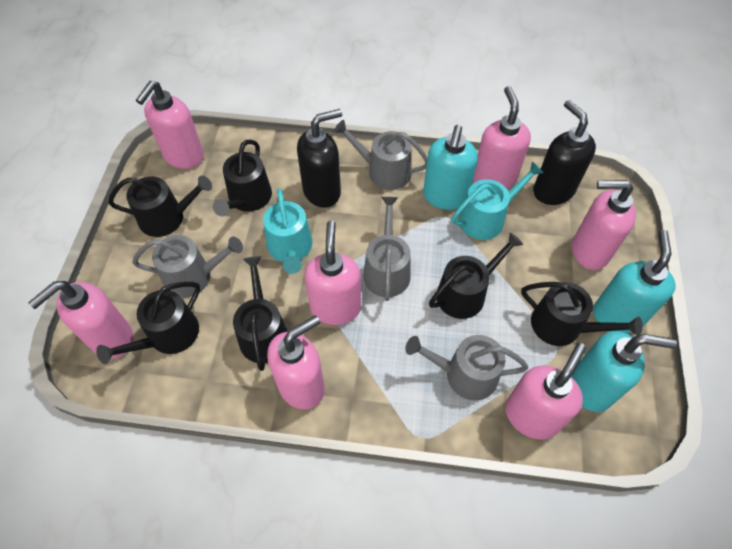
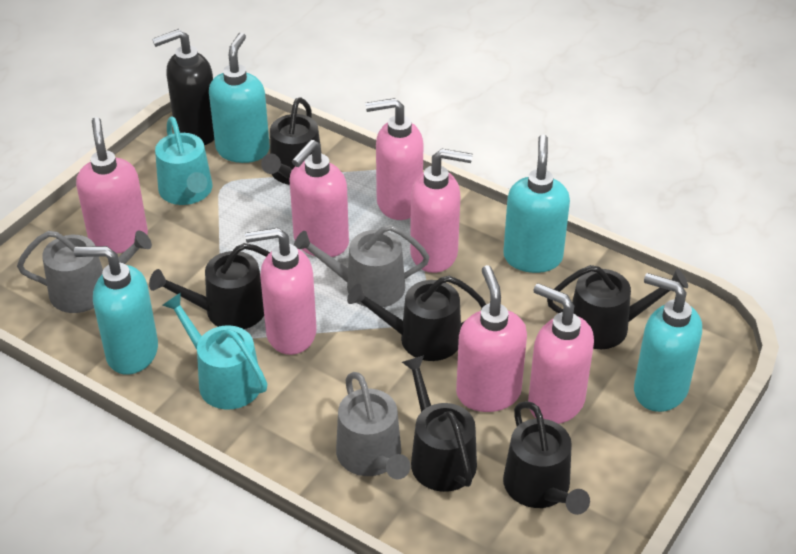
black soap dispenser: [297,109,342,208] [533,100,596,205] = 2 -> [152,29,214,145] = 1
grey watering can: [132,235,243,298] [333,120,428,190] [363,197,411,301] [405,335,528,400] = 4 -> [17,231,152,313] [294,225,429,307] [336,372,411,479] = 3
turquoise soap dispenser: [423,125,478,210] [571,331,677,412] [593,230,676,333] = 3 -> [74,246,158,375] [209,32,270,163] [503,134,570,273] [634,273,702,412] = 4

